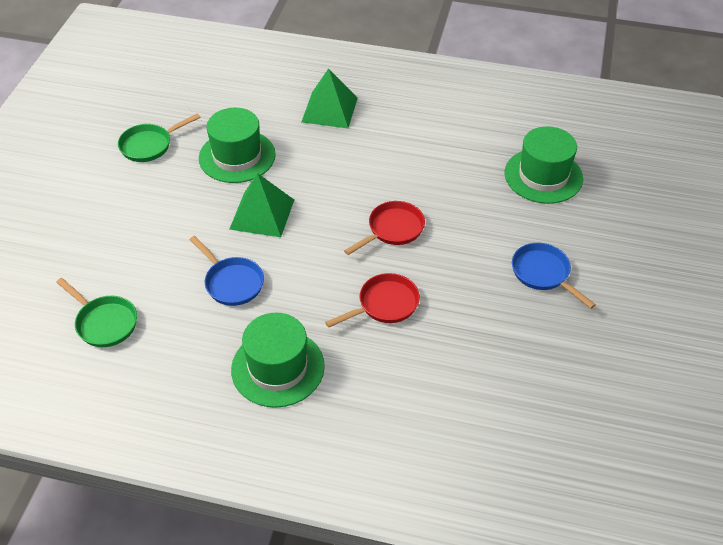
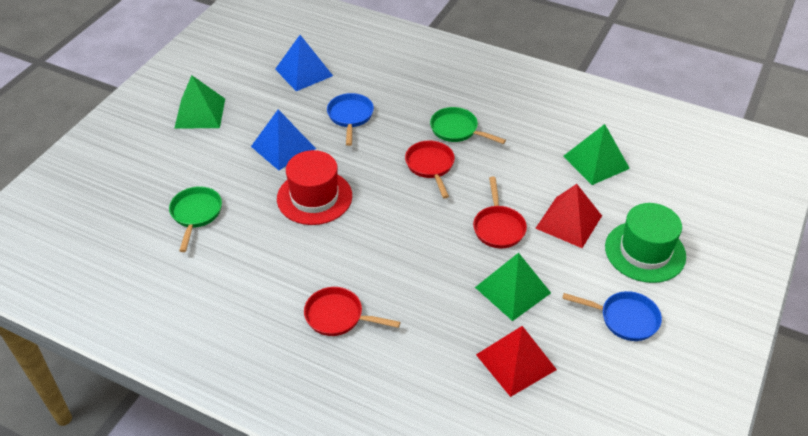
blue pyramid: none = 0 -> [251,109,316,170] [275,35,333,91] = 2
green hat: [199,108,276,183] [231,313,325,408] [504,126,583,204] = 3 -> [605,203,686,283] = 1
green pyramid: [229,173,294,237] [302,68,358,128] = 2 -> [174,75,225,129] [475,253,551,321] [563,124,630,185] = 3
red hat: none = 0 -> [277,150,352,225] = 1
red pan: [325,273,420,328] [344,201,425,255] = 2 -> [304,287,401,336] [405,141,455,199] [473,177,527,248] = 3
red pyramid: none = 0 -> [476,326,557,397] [535,184,602,248] = 2

